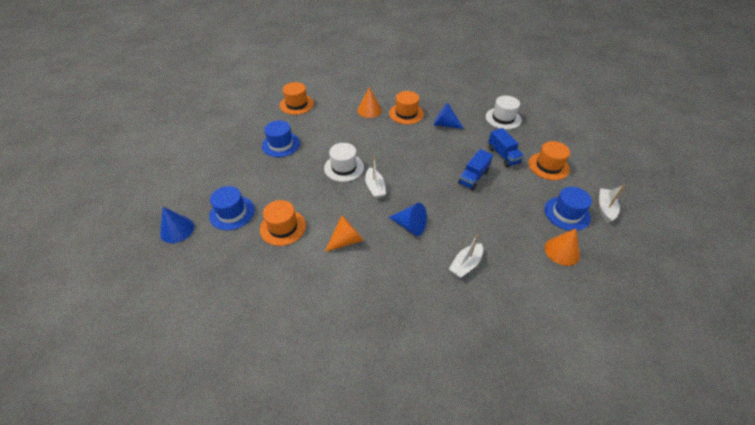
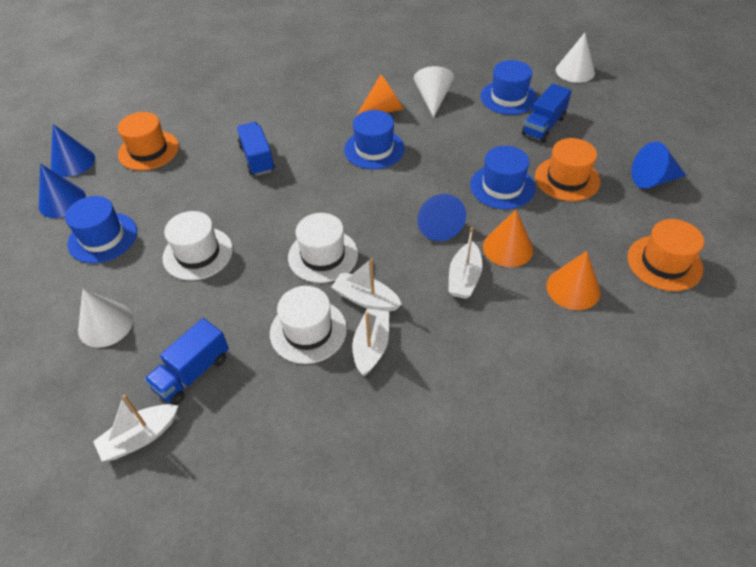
blue cone: [160,207,194,243] [389,203,427,236] [433,103,464,129] = 3 -> [39,163,86,218] [51,124,95,177] [417,194,466,241] [632,142,687,189] = 4
blue hat: [209,186,255,230] [262,120,300,157] [544,187,592,231] = 3 -> [65,196,137,263] [344,110,405,169] [470,146,535,209] [480,60,537,115] = 4
blue truck: [458,149,493,190] [488,128,524,167] = 2 -> [144,318,229,405] [237,122,275,176] [522,84,572,142] = 3
orange hat: [260,200,306,246] [280,82,314,115] [389,91,424,124] [529,141,570,180] = 4 -> [118,112,179,171] [535,138,600,201] [627,219,704,291] = 3
white boat: [365,157,386,199] [449,235,483,278] [599,184,625,223] = 3 -> [93,394,178,462] [332,258,402,312] [352,309,389,376] [448,227,483,299] = 4
white cone: none = 0 -> [78,289,133,348] [414,66,454,118] [556,33,595,83] = 3
white hat: [324,143,364,182] [486,96,522,129] = 2 -> [163,211,233,281] [270,286,347,364] [288,213,358,283] = 3

